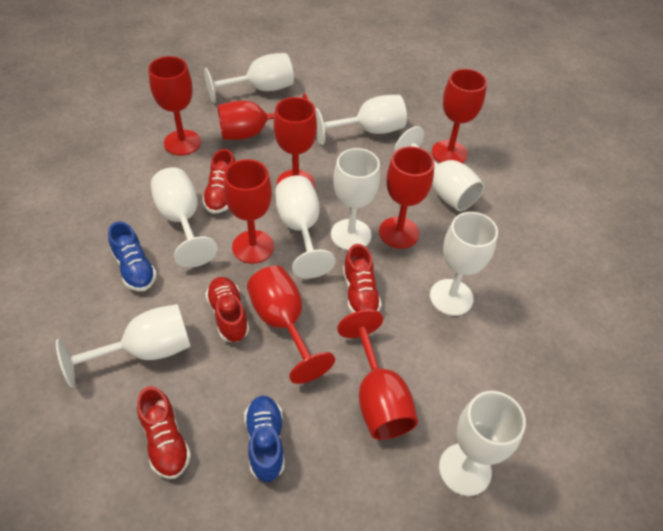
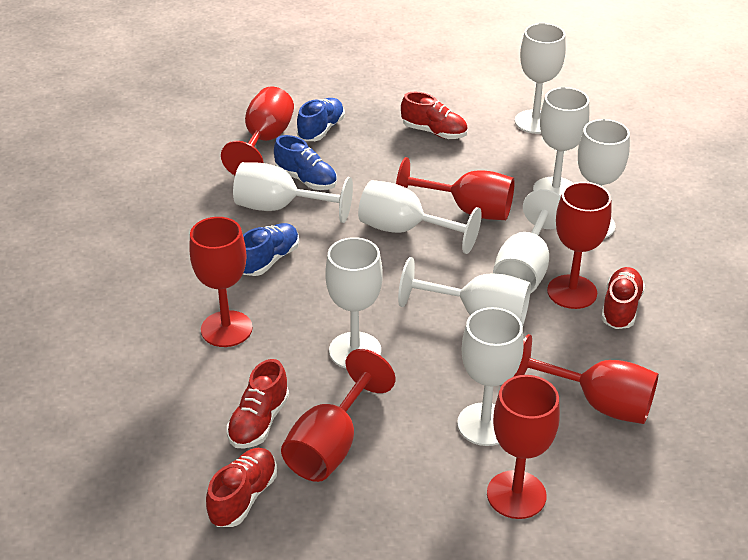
blue shoe: [108,221,157,291] [244,396,284,482] = 2 -> [243,223,299,276] [274,135,337,190] [297,98,345,141] = 3
red goblet: [148,56,201,155] [218,94,309,140] [224,159,274,264] [247,266,335,384] [274,97,317,187] [337,309,418,440] [379,146,434,249] [432,69,487,163] = 8 -> [189,217,252,347] [221,86,294,175] [281,349,395,482] [396,157,515,220] [487,375,560,519] [513,334,659,424] [547,182,611,309] = 7

